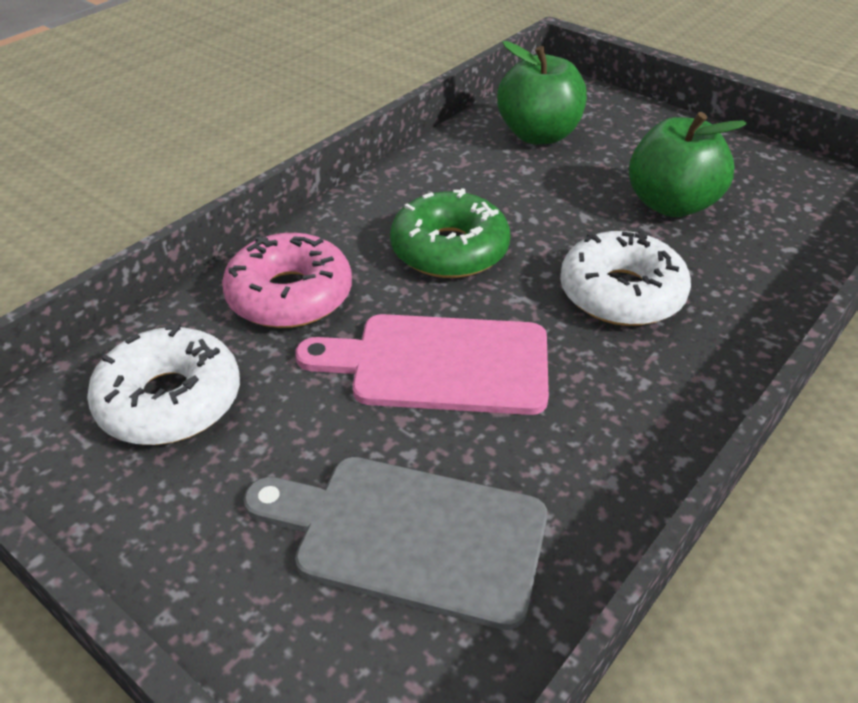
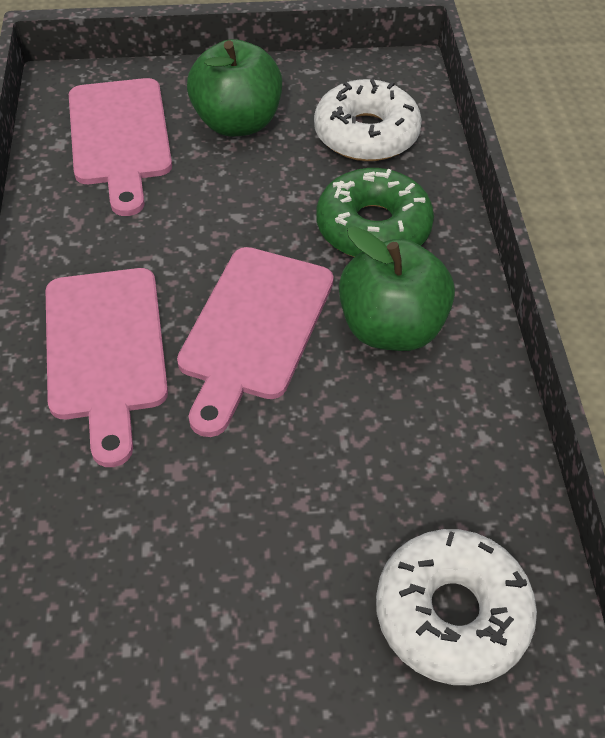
grey cutting board: [244,457,548,630] = 1 -> none = 0
pink cutting board: [295,314,549,415] = 1 -> [46,268,168,467] [69,78,172,216] [177,247,334,437] = 3
pink donut: [222,233,352,328] = 1 -> none = 0

